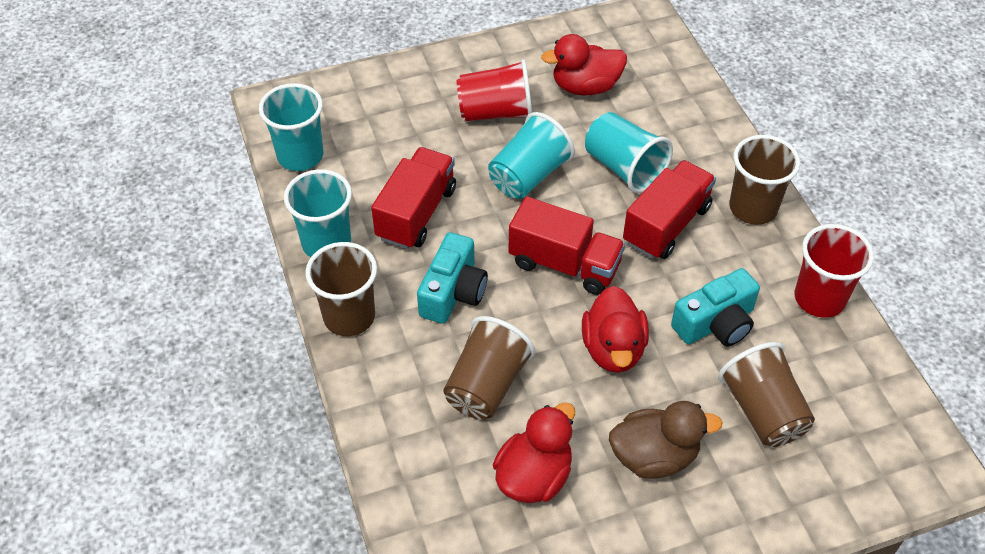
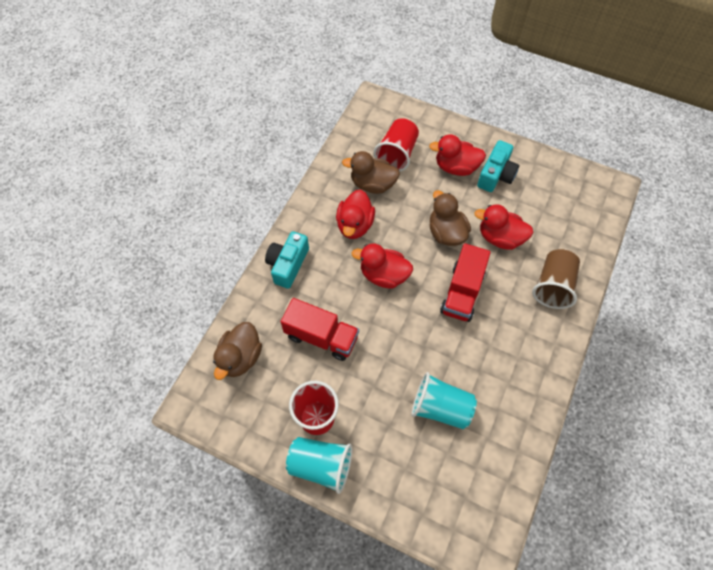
brown cup: [305,242,377,336] [443,316,535,419] [718,342,815,447] [729,135,800,225] = 4 -> [532,249,580,309] = 1
brown duck: [609,401,723,479] = 1 -> [213,322,262,380] [342,151,400,194] [430,190,471,246] = 3
red duck: [493,402,575,503] [541,34,627,96] [582,286,649,373] = 3 -> [336,189,375,239] [352,243,413,288] [429,134,486,176] [474,204,533,250] = 4
red truck: [371,147,456,249] [508,196,625,295] [623,160,716,259] = 3 -> [280,298,359,361] [440,243,491,322] = 2
turquoise cup: [259,83,323,171] [284,169,352,257] [488,112,575,199] [585,112,673,193] = 4 -> [286,437,352,494] [411,372,477,429] = 2

